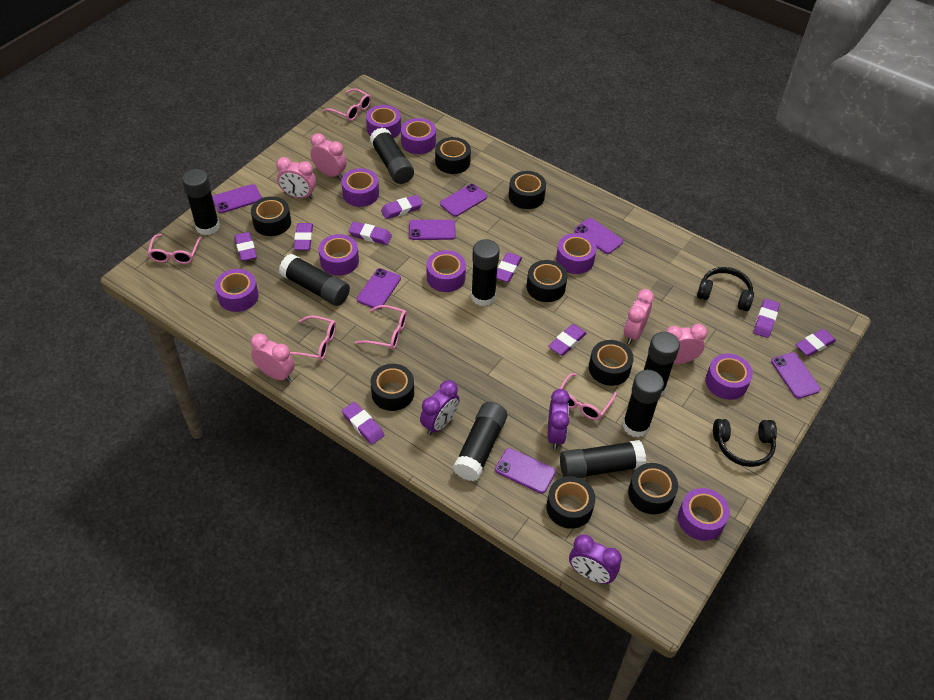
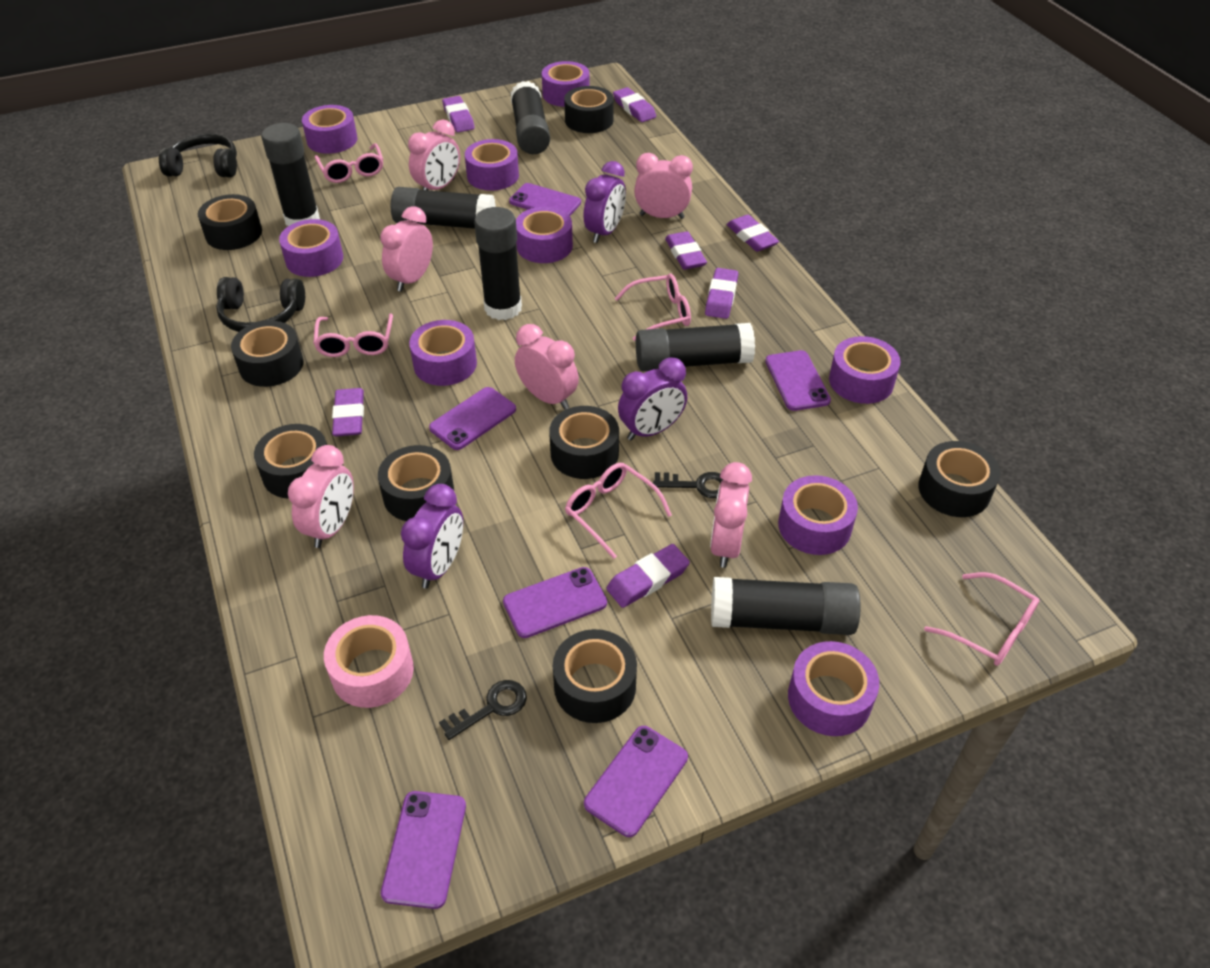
black glue stick: [182,169,220,235] [279,254,350,306] [370,128,414,184] [453,402,507,481] [471,239,500,306] [560,440,646,478] [623,370,664,437] [644,332,680,397] = 8 -> [262,123,320,226] [391,187,496,229] [474,207,522,320] [511,81,550,154] [636,323,755,371] [711,577,861,635] = 6
black key: none = 0 -> [439,680,527,740] [653,472,723,498] = 2
pink clock: [250,333,295,382] [276,157,316,199] [311,133,347,179] [624,289,654,344] [665,324,707,364] = 5 -> [288,445,354,548] [380,206,433,292] [408,119,460,190] [515,324,579,409] [634,153,693,219] [710,462,752,568] = 6
pink tape: none = 0 -> [324,615,414,708] = 1
purple eraser: [234,232,257,261] [294,223,313,251] [342,402,384,445] [348,222,392,245] [381,195,423,219] [497,252,522,282] [548,324,587,356] [753,299,780,338] [796,329,836,357] = 9 -> [332,388,364,436] [442,96,475,132] [606,544,690,608] [613,87,656,122] [665,231,707,270] [705,268,738,319] [726,215,779,252] = 7
purple phone: [212,184,262,213] [357,268,401,310] [409,220,456,240] [440,184,487,217] [495,448,556,494] [574,218,623,254] [771,352,821,399] = 7 -> [381,791,466,909] [429,387,516,450] [503,567,607,638] [509,183,581,216] [584,726,688,837] [765,350,831,411] = 6

